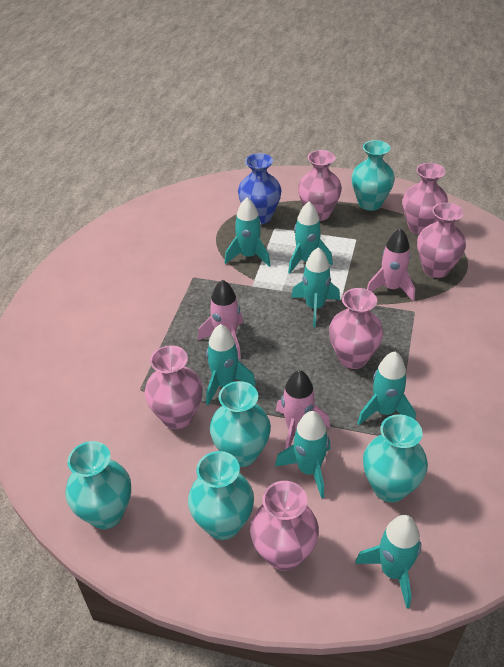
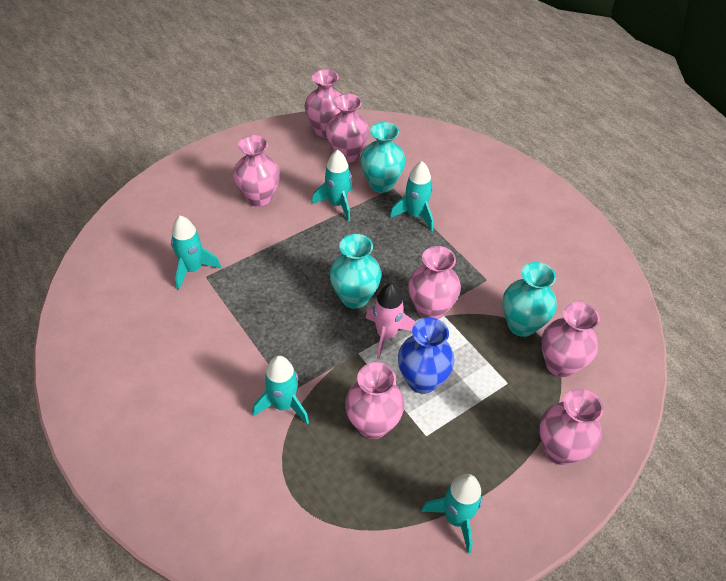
pink rocket: [198,280,243,359] [276,370,330,449] [367,228,415,302] = 3 -> [366,283,415,359] = 1
pink vase: [145,345,203,429] [250,481,319,571] [298,150,342,221] [329,288,383,369] [403,163,448,235] [417,202,466,278] = 6 -> [233,135,280,207] [305,69,342,138] [326,94,369,163] [345,362,405,439] [408,246,461,319] [539,389,603,465] [541,302,600,377] = 7
turquoise rocket: [206,324,256,405] [225,197,271,266] [275,411,330,498] [288,202,333,274] [291,247,340,327] [355,515,421,608] [357,352,416,425] = 7 -> [171,216,221,290] [252,355,309,424] [312,149,352,221] [390,161,433,232] [421,474,483,553] = 5
turquoise vase: [65,441,131,529] [188,451,254,540] [210,381,271,467] [352,140,395,211] [363,414,428,502] = 5 -> [329,234,381,309] [360,122,406,193] [503,262,557,337] = 3

